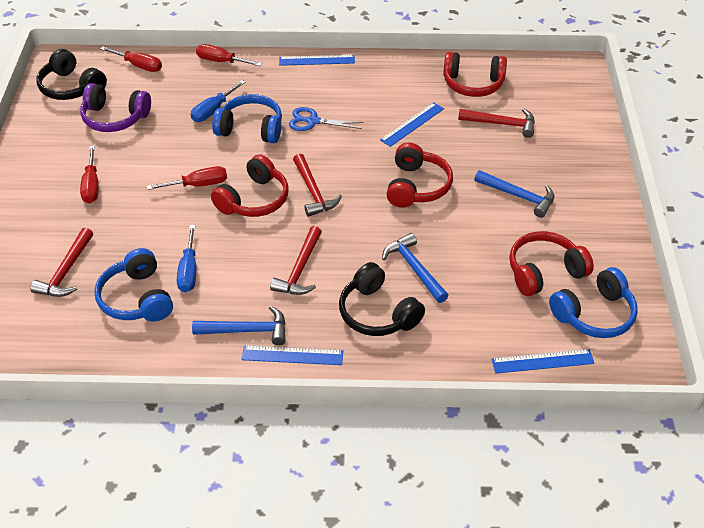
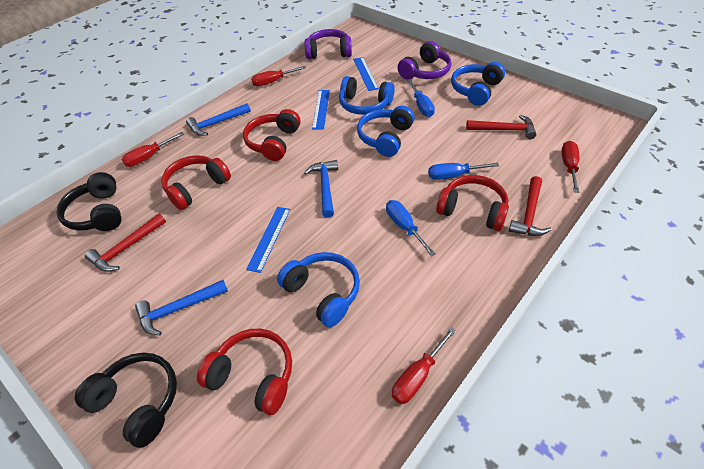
blue headphones: [94,248,173,322] [212,94,282,143] [549,267,638,338] = 3 -> [277,252,360,327] [339,76,394,115] [357,106,415,157] [451,62,505,106] = 4
blue ruler: [242,345,343,365] [279,55,355,66] [380,102,444,147] [491,349,594,374] = 4 -> [246,207,290,273] [312,90,330,130] [353,57,379,91] = 3
blue scissors: [289,107,363,131] = 1 -> none = 0
blue screwdriver: [177,225,196,292] [191,80,246,122] = 2 -> [386,200,436,256] [407,80,435,117] [428,163,499,180] = 3
purple headphones: [80,83,151,132] = 1 -> [305,29,352,59] [397,41,452,79] = 2
red hammer: [30,228,93,297] [270,226,322,295] [293,154,342,217] [458,109,535,138] = 4 -> [85,213,166,272] [466,115,536,139] [509,176,552,236] = 3

